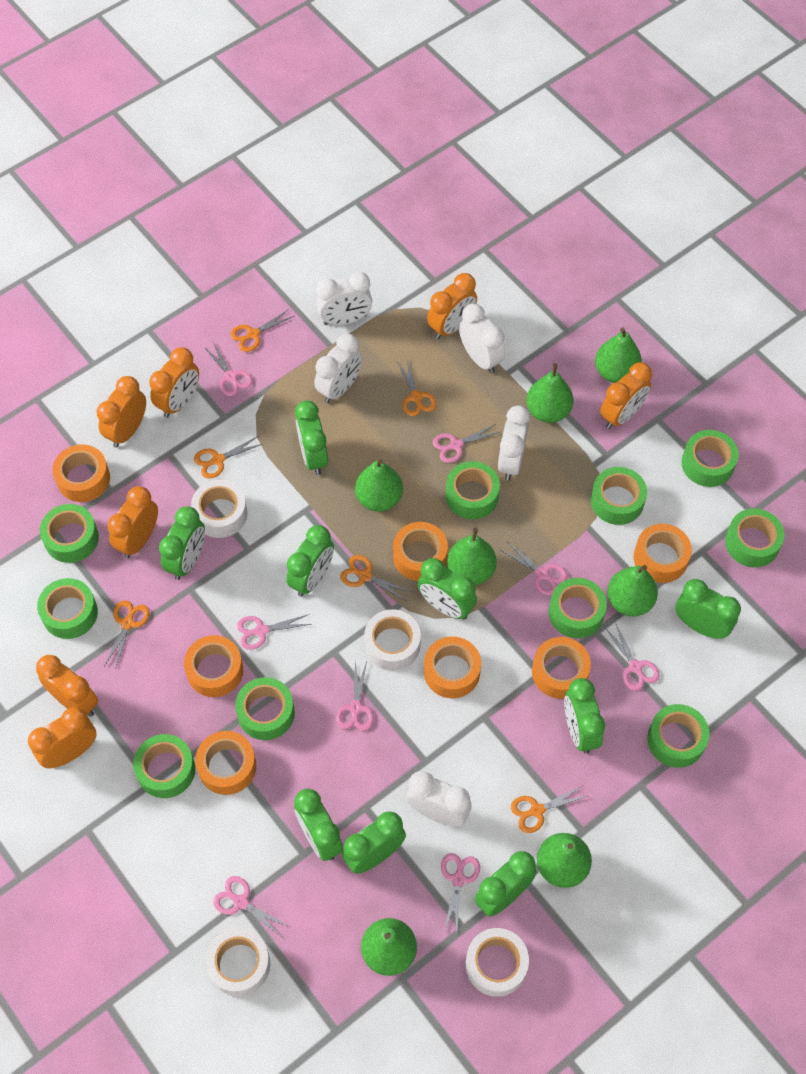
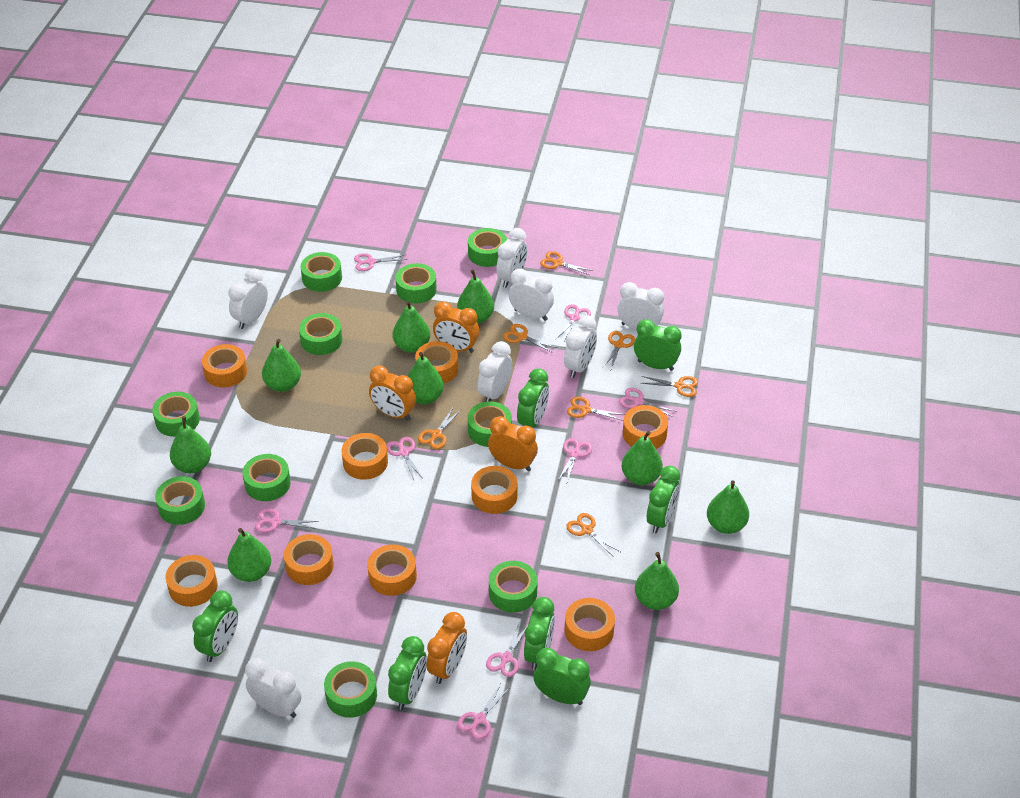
green clock: [159,506,205,580] [286,525,334,597] [294,789,343,861] [295,400,328,475] [342,812,406,874] [418,558,477,620] [474,851,537,917] [564,678,605,754] [675,579,741,639] = 9 -> [192,590,238,662] [388,636,427,710] [517,368,549,427] [524,597,555,670] [534,648,591,705] [634,319,682,371] [647,466,680,534] = 7
green pear: [355,459,403,512] [361,918,417,976] [447,528,497,585] [526,363,573,423] [537,833,592,888] [595,328,642,383] [607,565,658,616] = 7 -> [170,416,211,473] [227,528,271,582] [262,339,301,392] [393,301,430,353] [408,352,444,404] [457,269,494,324] [622,431,663,485] [635,552,679,610] [707,481,749,534] = 9
orange clock: [28,707,97,768] [36,655,98,717] [97,376,146,448] [107,486,158,558] [149,347,199,418] [427,273,477,339] [600,362,652,429] = 7 -> [369,366,416,421] [427,612,467,684] [433,301,479,353] [488,416,538,471] = 4
orange scissors: [104,600,150,670] [194,436,262,478] [230,309,294,352] [340,555,411,600] [397,360,436,416] [511,786,588,833] = 6 -> [418,408,461,449] [503,324,557,353] [540,251,593,275] [566,513,620,557] [567,397,625,421] [602,331,635,369] [641,376,698,397] = 7
orange tape: [53,445,110,502] [184,635,243,697] [195,731,256,795] [393,522,448,581] [424,636,481,698] [532,637,591,699] [634,524,692,583] = 7 -> [166,555,217,607] [202,344,247,387] [284,534,334,585] [342,433,388,480] [367,544,417,596] [415,341,458,384] [471,466,517,514] [565,598,615,651] [623,405,668,449] = 9
white clock: [314,334,362,403] [316,272,372,325] [406,771,472,827] [459,304,505,374] [498,405,530,481] = 5 -> [228,268,268,329] [245,658,302,718] [478,341,512,402] [496,228,527,288] [509,269,554,321] [564,315,597,378] [618,282,664,330] = 7
white tape: [191,480,247,538] [206,928,270,996] [364,609,421,671] [466,928,529,997] = 4 -> none = 0

